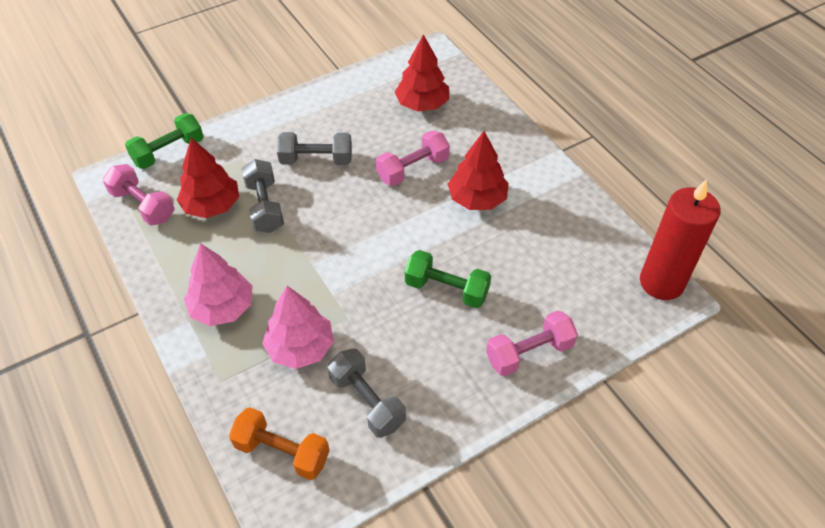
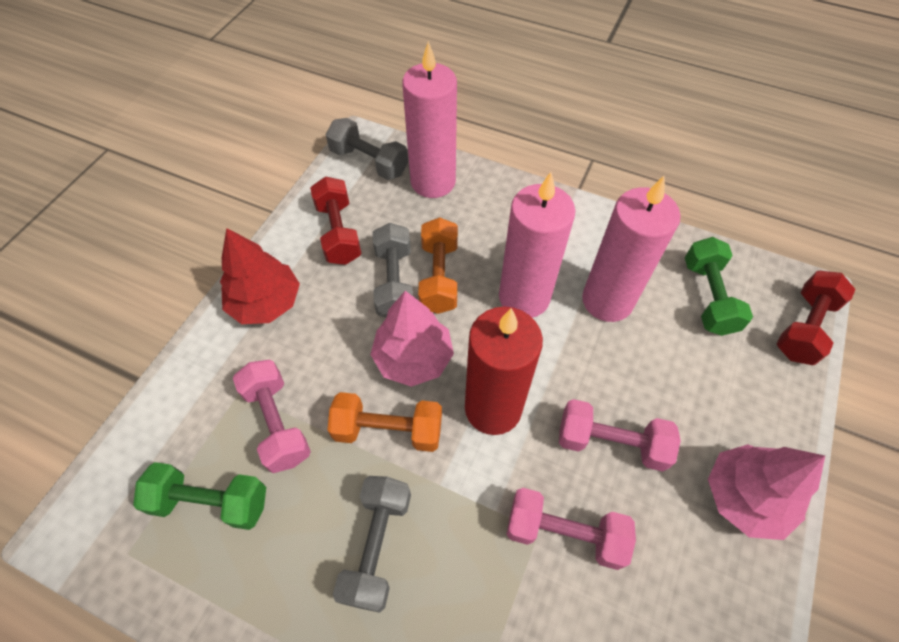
orange dumbbell: [229,407,330,480] = 1 -> [327,392,442,452] [418,217,458,314] = 2
pink candle: none = 0 -> [402,41,457,198] [499,172,576,318] [582,175,681,322] = 3
red dumbbell: none = 0 -> [310,176,362,265] [777,271,856,365] = 2
red tree: [177,138,239,218] [395,34,449,111] [448,131,509,210] = 3 -> [220,228,300,324] = 1

